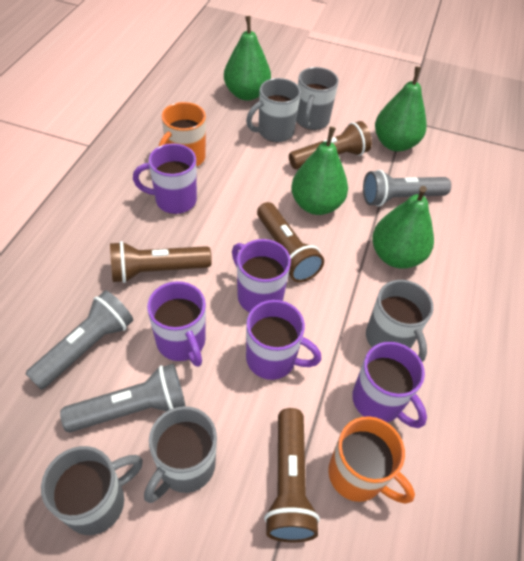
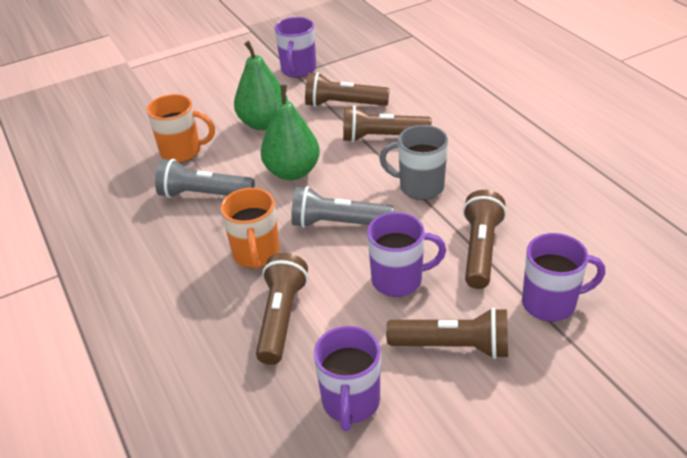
brown flashlight: [110,241,212,283] [257,202,324,282] [264,408,320,542] [289,121,372,169] = 4 -> [256,253,308,365] [305,72,390,107] [343,105,432,142] [386,308,508,359] [463,190,507,289] = 5
green pear: [224,16,271,101] [291,127,348,215] [372,186,434,269] [375,67,427,151] = 4 -> [234,41,288,130] [260,85,320,180] = 2
grey flashlight: [25,291,133,390] [60,364,185,432] [363,170,451,207] = 3 -> [155,159,255,198] [291,186,394,228] = 2
grey mug: [41,446,143,535] [144,406,217,503] [246,78,301,142] [296,67,339,130] [366,280,434,362] = 5 -> [379,125,448,200] = 1
purple mug: [133,143,197,214] [147,281,206,367] [232,239,291,312] [246,300,321,380] [352,342,427,428] = 5 -> [275,17,316,78] [314,326,381,431] [367,212,446,297] [522,233,605,322] = 4

